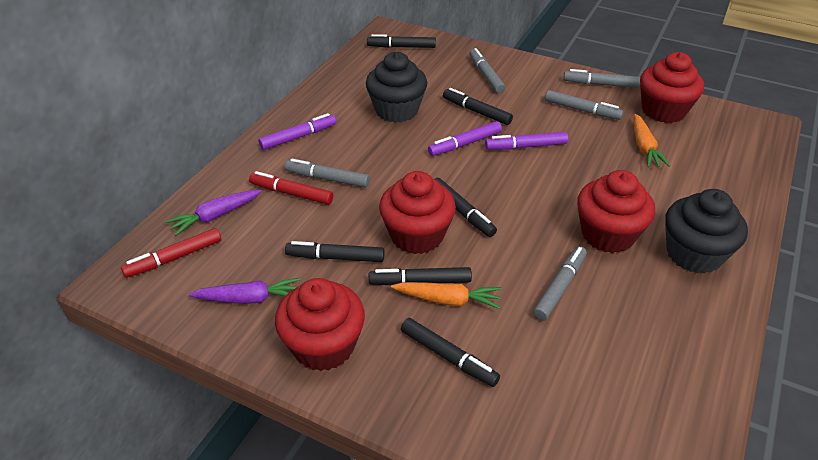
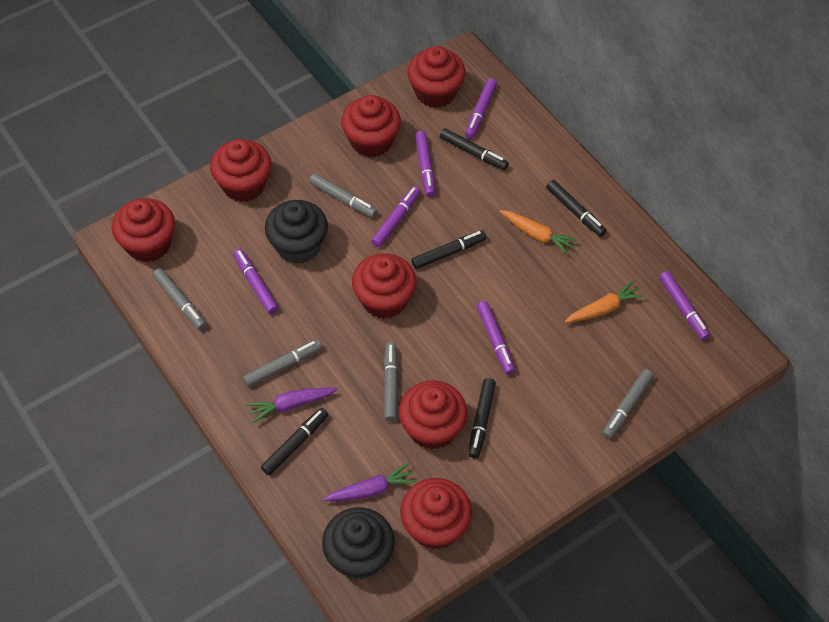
black marker: [285,241,385,262] [367,34,436,48] [369,267,472,285] [401,318,500,387] [435,178,497,237] [443,88,513,125] = 6 -> [261,408,328,475] [411,230,487,269] [440,128,509,170] [468,378,496,458] [546,180,606,237] = 5
purple marker: [258,113,336,150] [428,121,502,156] [485,132,568,150] = 3 -> [233,248,279,314] [371,186,421,247] [415,131,435,197] [465,78,497,139] [477,301,515,375] [659,271,710,340] = 6
red cupcake: [275,278,365,371] [379,171,456,254] [577,170,655,253] [640,52,704,123] = 4 -> [112,198,175,263] [210,139,272,202] [341,95,401,157] [352,253,417,319] [399,381,467,450] [400,478,472,549] [407,46,466,108] = 7
red marker: [121,228,221,278] [249,171,333,205] = 2 -> none = 0

